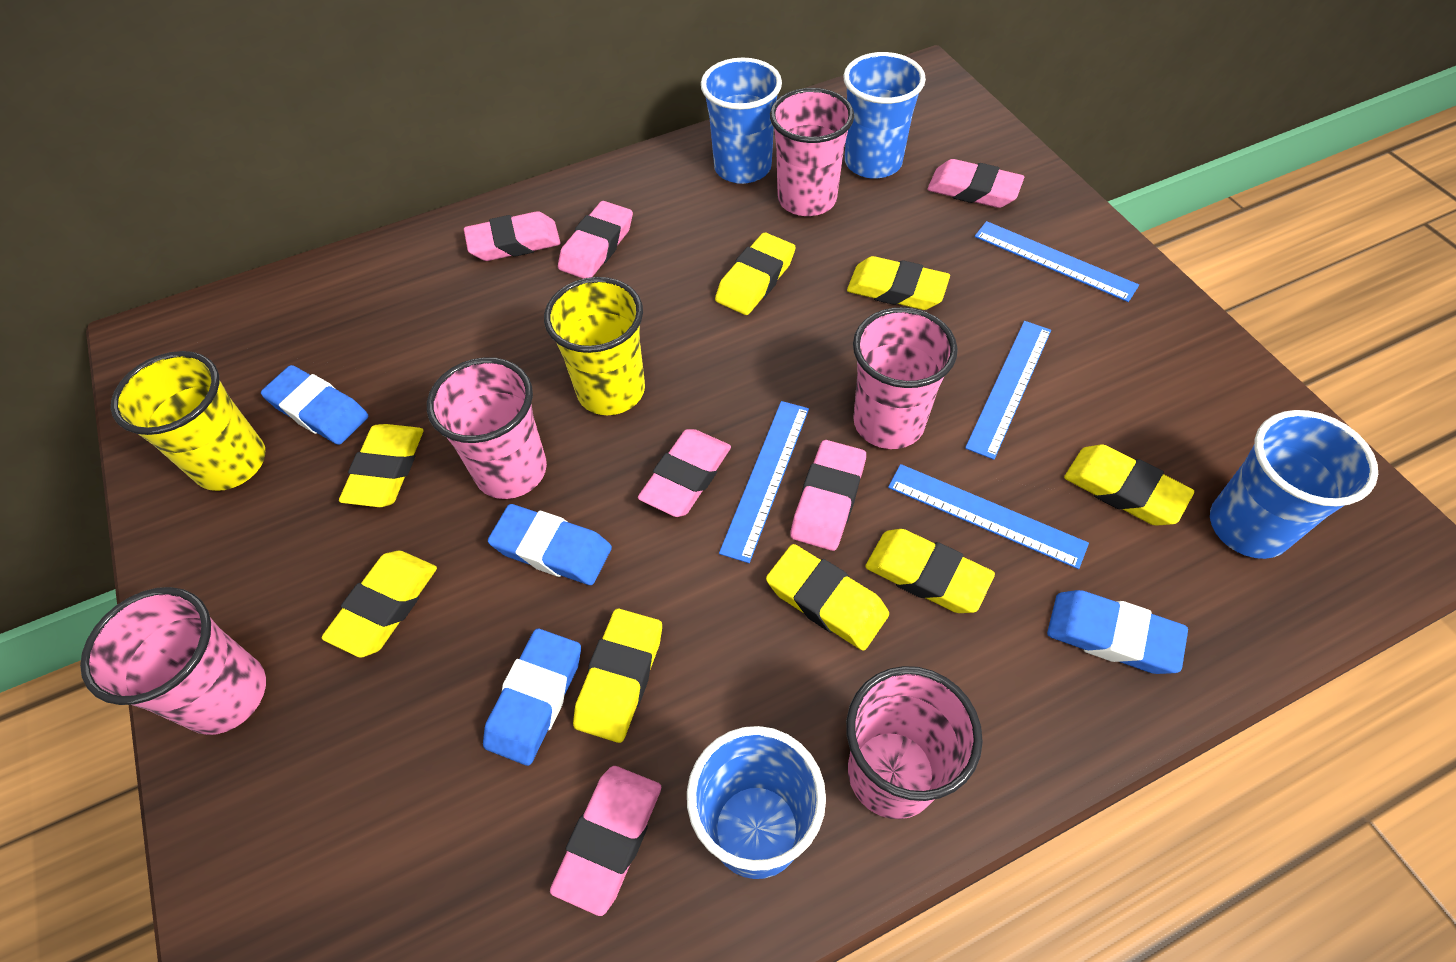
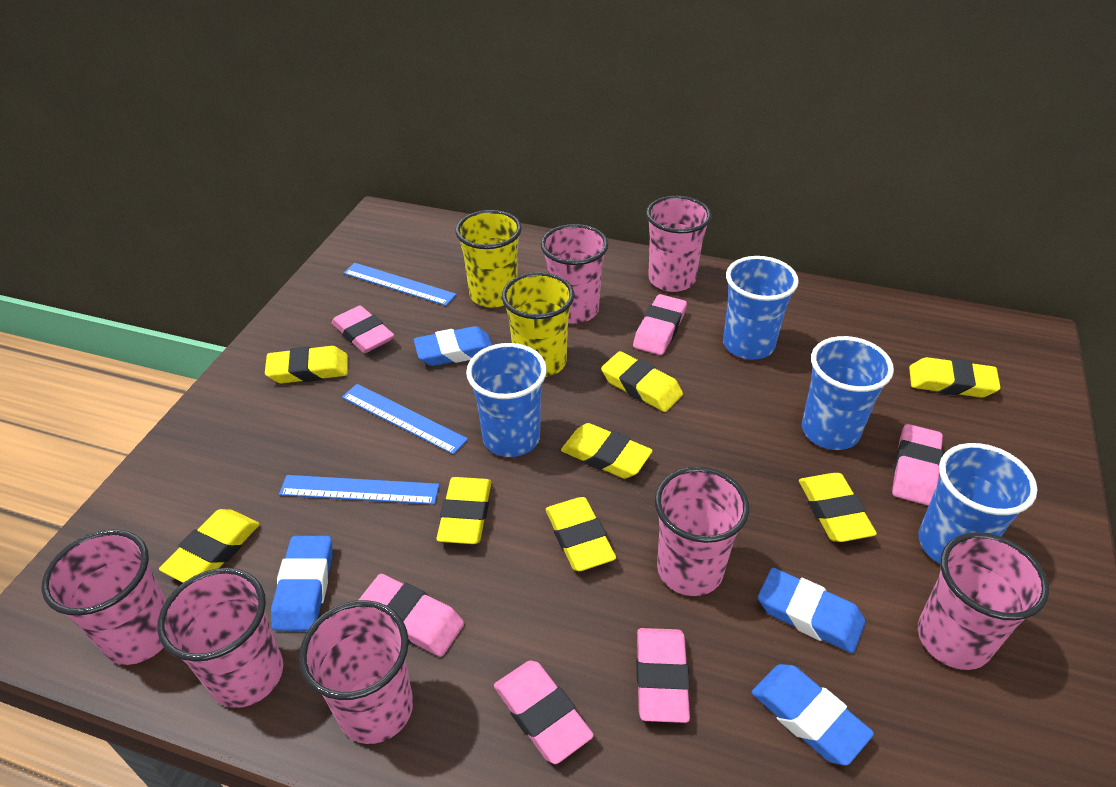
blue ruler: [719,401,809,563] [888,464,1089,569] [965,321,1051,460] [975,221,1139,302] = 4 -> [279,475,439,505] [342,384,468,455] [343,263,457,306] = 3
pink cup: [80,587,266,735] [427,357,547,499] [770,88,854,216] [846,666,983,819] [853,307,958,449] = 5 -> [41,529,167,665] [157,568,283,708] [299,600,413,744] [541,224,609,324] [646,196,712,292] [655,467,749,596] [918,532,1049,670] = 7

